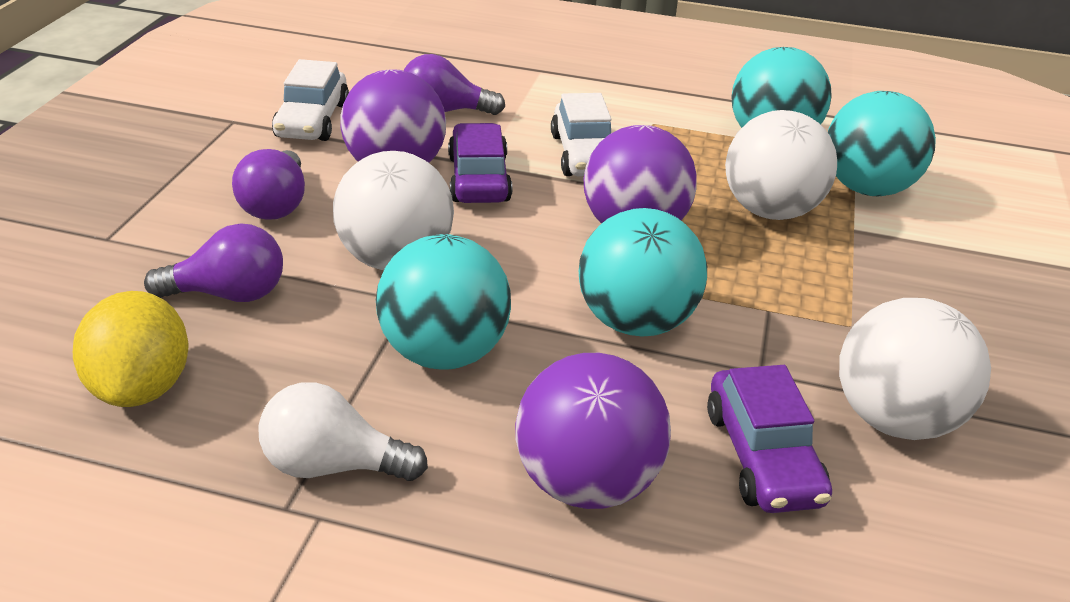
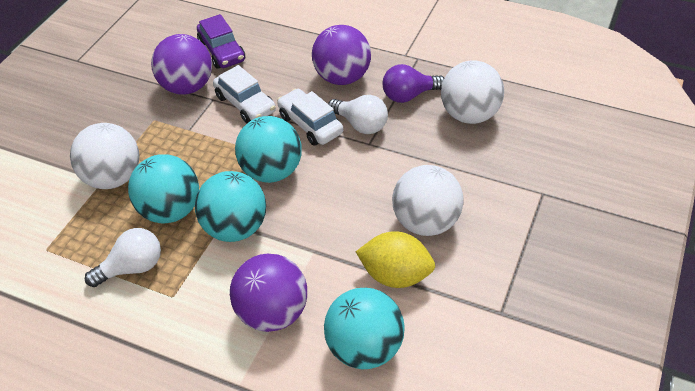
purple car: [448,123,512,203] [707,365,832,513] = 2 -> [197,14,245,69] = 1
purple light bulb: [144,224,283,302] [232,149,305,220] [404,54,505,115] = 3 -> [383,64,444,103] = 1
white light bulb: [258,382,428,481] = 1 -> [85,228,161,287] [328,95,388,134] = 2

